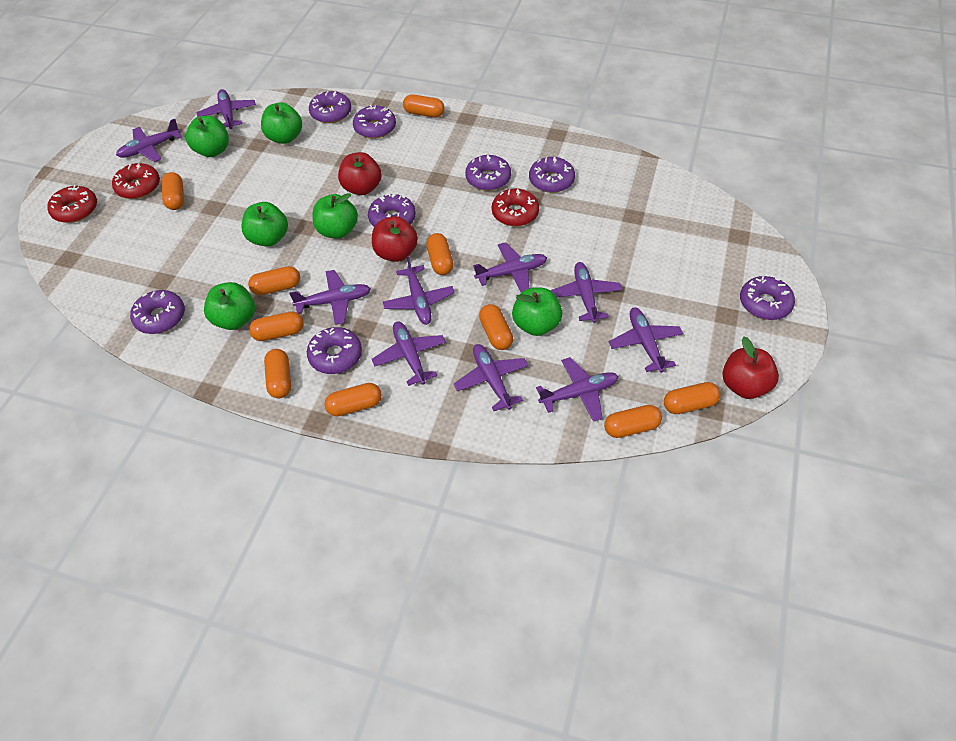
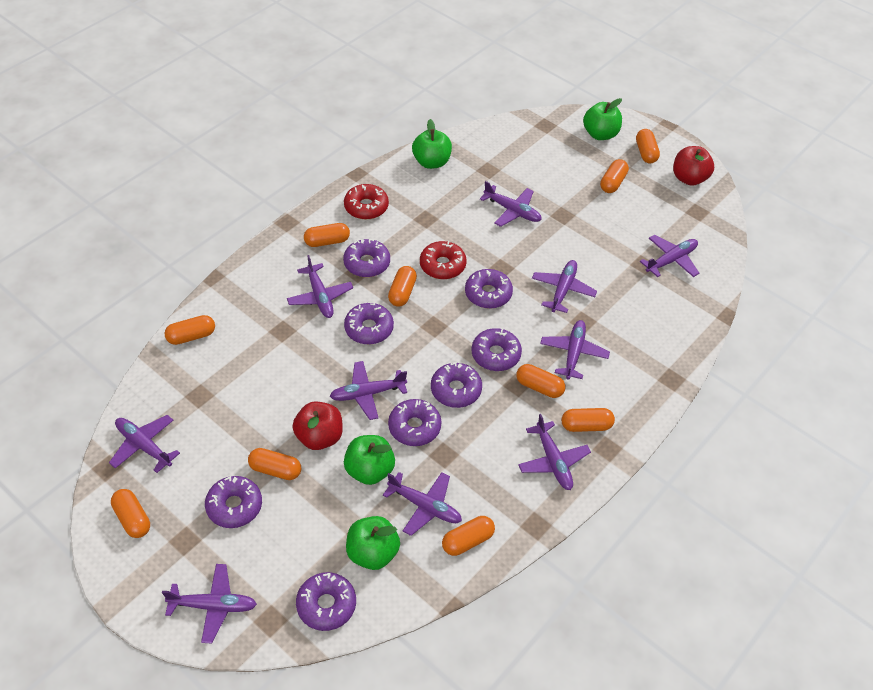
green apple: [186,116,229,157] [204,282,255,330] [241,202,288,247] [261,102,302,144] [313,193,358,239] [512,288,562,336] = 6 -> [344,435,395,485] [346,516,400,570] [412,119,452,169] [583,98,622,140] = 4
red apple: [338,152,382,195] [372,216,418,262] [723,337,779,399] = 3 -> [293,401,343,450] [673,146,714,186] = 2
red donut: [47,185,97,223] [112,163,160,199] [492,189,539,226] = 3 -> [344,184,389,219] [420,241,467,279] = 2

